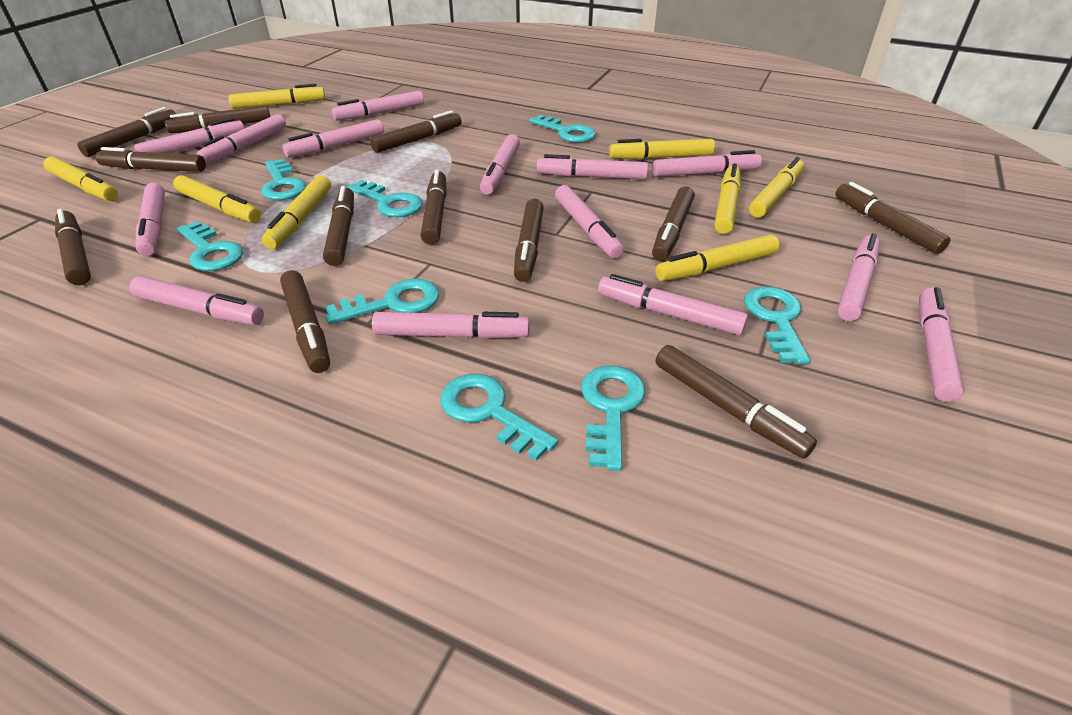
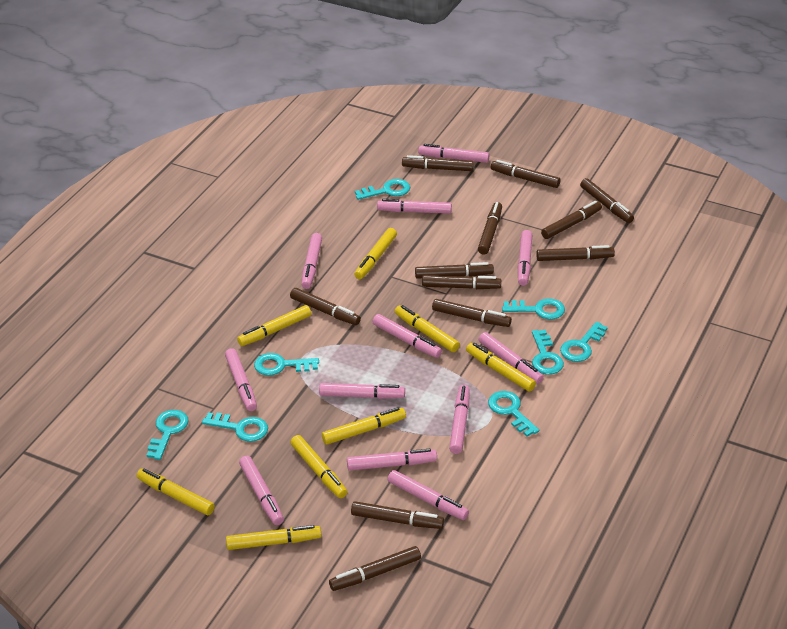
pink marker: [129,276,264,325] [134,118,245,153] [136,183,165,256] [197,114,286,164] [282,119,384,158] [332,91,424,121] [372,312,530,339] [480,134,520,195] [536,154,648,179] [555,185,624,258] [598,274,748,335] [652,150,762,177] [837,233,880,321] [919,287,964,402] = 14 -> [225,348,257,411] [239,456,284,525] [301,233,322,289] [319,383,405,399] [347,449,437,471] [372,314,442,358] [377,199,452,214] [387,470,469,520] [418,144,489,163] [449,385,470,454] [479,332,544,384] [518,230,532,286] = 12

